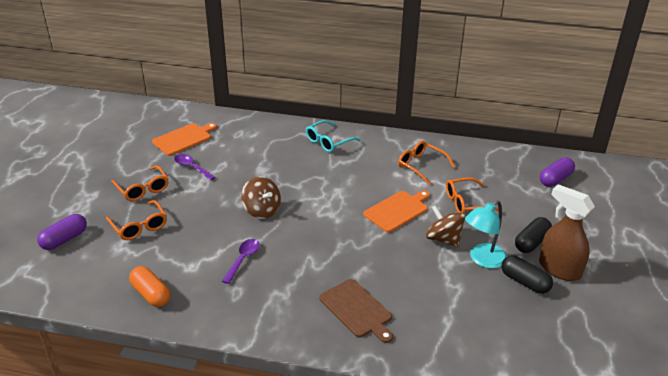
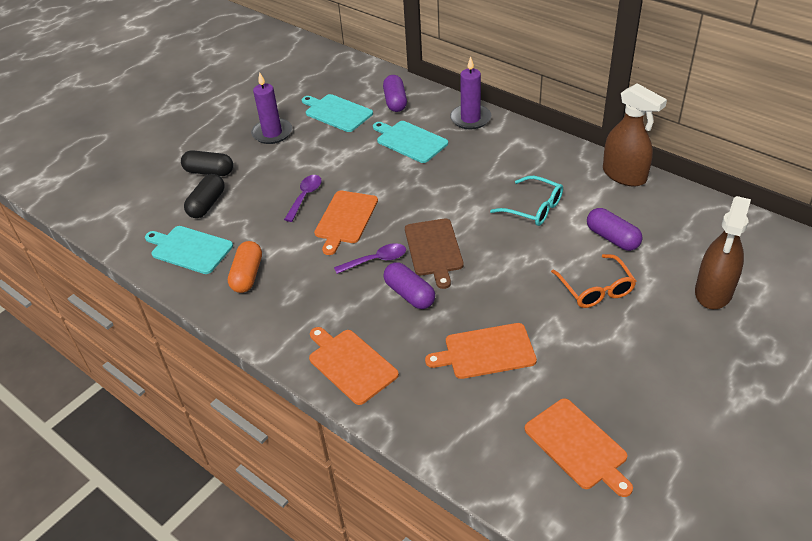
brown spinning top: [241,177,281,219] [426,205,465,247] = 2 -> none = 0
brown spray bottle: [539,184,595,281] = 1 -> [603,83,667,187] [695,196,751,309] = 2
orange cutting board: [152,123,217,156] [363,190,430,232] = 2 -> [309,327,399,405] [314,191,378,255] [425,323,537,379] [525,398,633,497] = 4
orange glasses: [106,200,167,240] [111,165,169,201] [398,141,455,185] [446,177,499,213] = 4 -> [551,254,636,308] = 1
purple candle: none = 0 -> [251,72,292,144] [450,57,491,130] = 2
purple capsule: [37,214,87,250] [540,157,575,187] = 2 -> [383,75,407,112] [383,262,435,309] [587,208,643,251] = 3
turquoise cutting board: none = 0 -> [145,226,233,274] [302,94,373,132] [373,121,448,163] = 3
turquoise lamp: [465,201,507,268] = 1 -> none = 0

